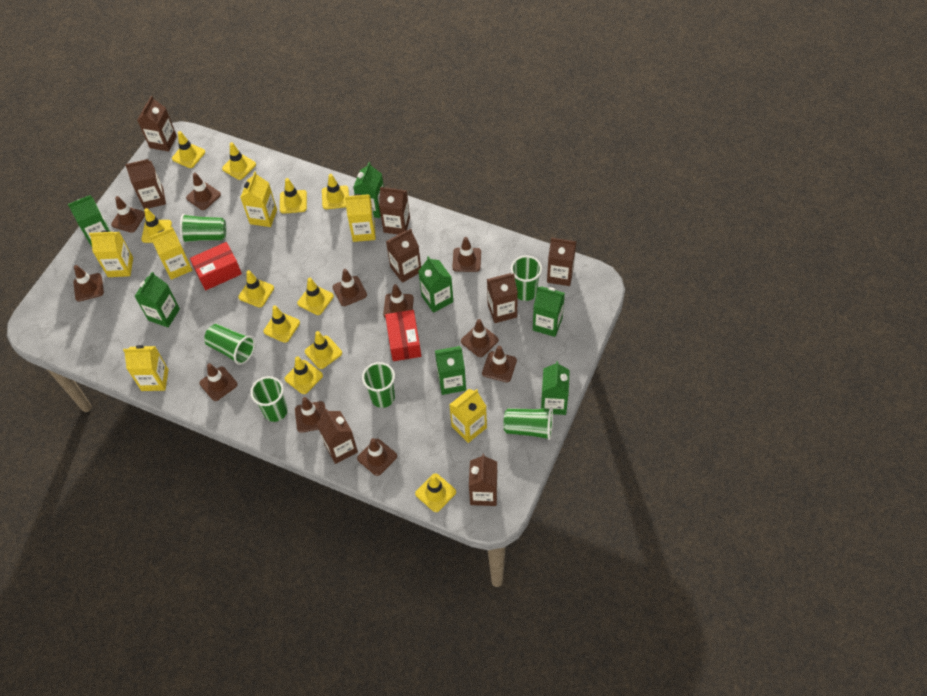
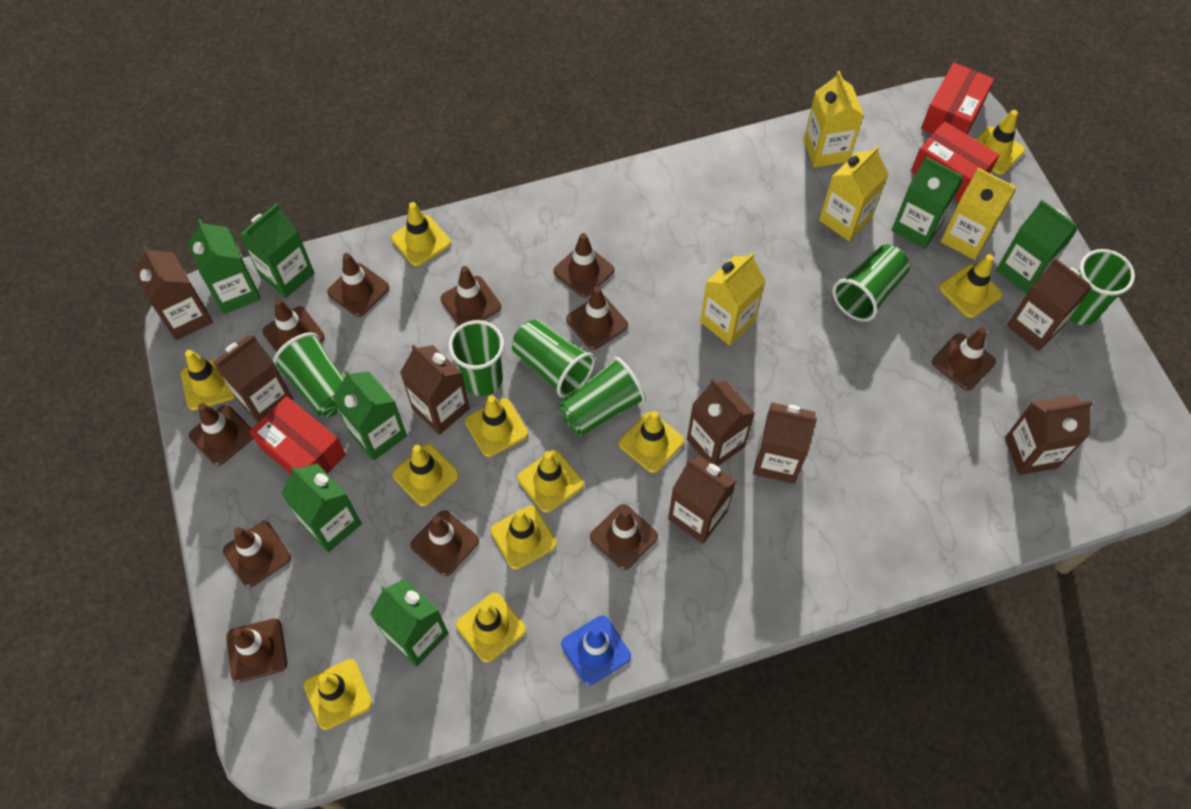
blue traffic cone: none = 0 -> [561,615,631,685] = 1
red box: [190,242,242,290] [385,310,421,361] = 2 -> [249,396,346,474] [911,121,999,202] [921,63,994,134] = 3
yellow carton: [89,230,133,277] [123,345,169,391] [150,227,192,280] [240,172,277,227] [345,194,376,242] [449,389,487,443] = 6 -> [700,253,766,346] [804,71,864,168] [819,146,889,241] [941,168,1016,260] = 4

